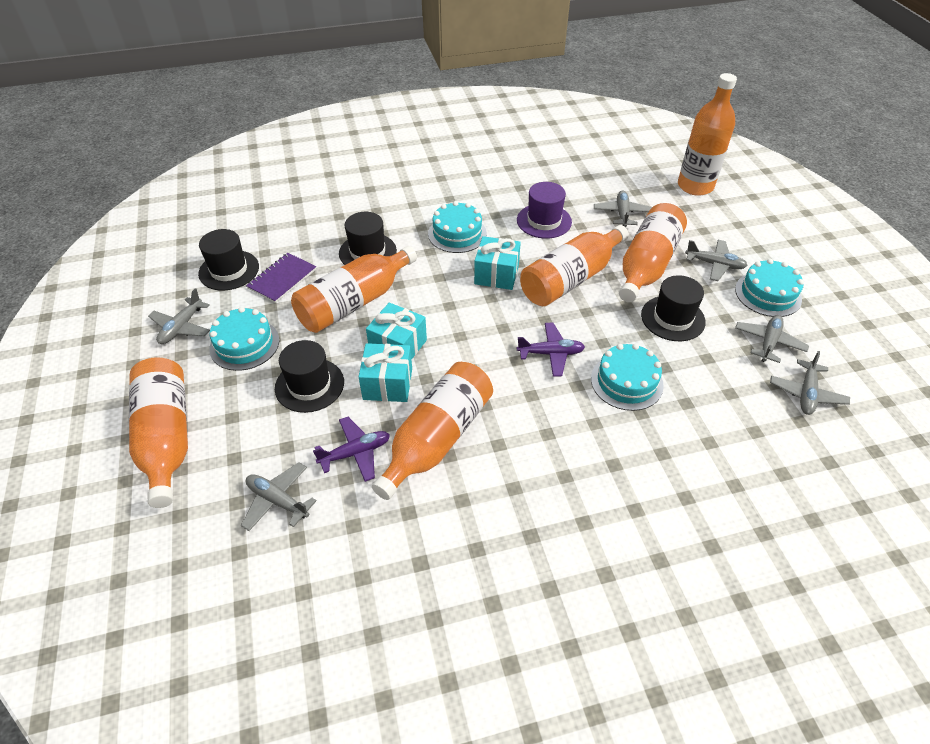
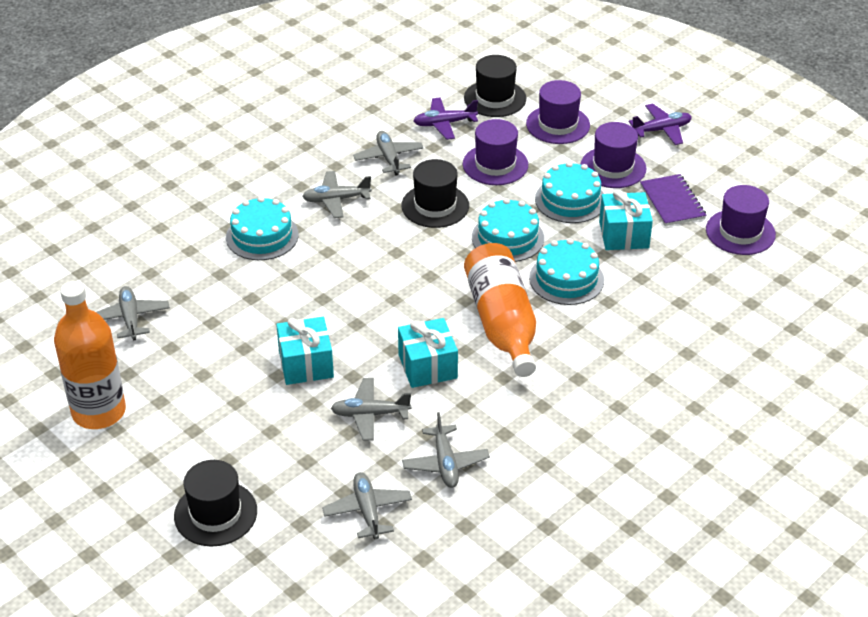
black hat: [198,229,259,290] [275,340,344,413] [339,212,397,265] [641,275,706,341] = 4 -> [174,460,257,547] [401,159,469,228] [464,55,526,117] = 3
orange bottle: [129,357,188,508] [291,246,417,333] [372,362,493,500] [520,225,629,306] [619,203,687,302] [678,73,737,196] = 6 -> [54,281,126,429] [464,243,536,377] = 2
purple hat: [517,182,572,239] = 1 -> [463,119,528,185] [526,80,590,144] [580,122,647,188] [706,185,776,255] = 4

